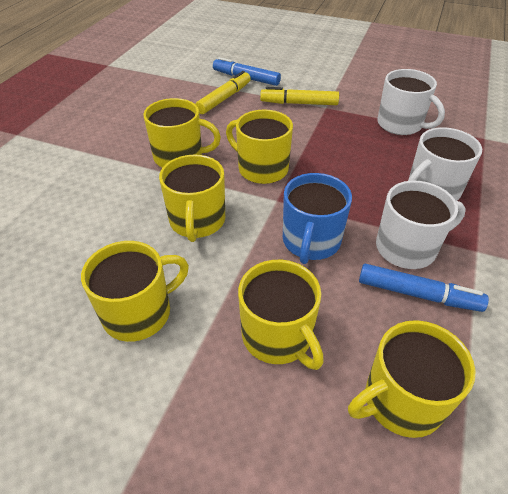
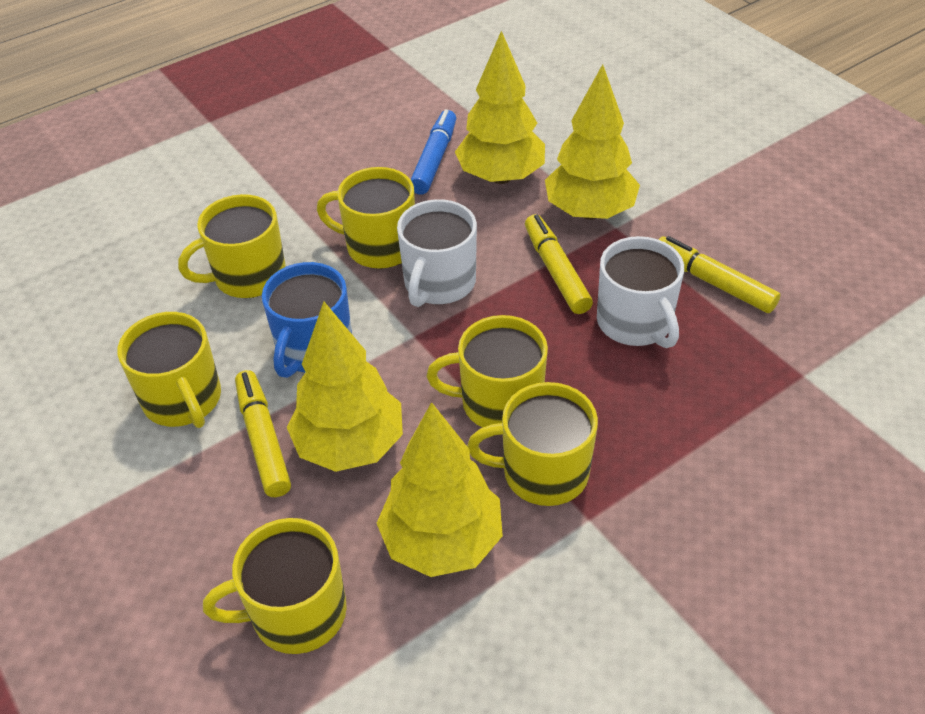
blue marker: [213,57,281,86] [359,264,489,312] = 2 -> [411,109,456,195] = 1
white mug: [376,181,466,269] [377,69,445,135] [408,127,482,201] = 3 -> [397,199,477,307] [597,236,684,348] = 2
yellow marker: [196,71,251,114] [260,87,339,105] = 2 -> [235,370,291,497] [525,214,593,314] [658,236,780,313] = 3
yellow tree: none = 0 -> [287,302,403,472] [377,402,503,577] [455,31,545,184] [545,64,640,220] = 4

